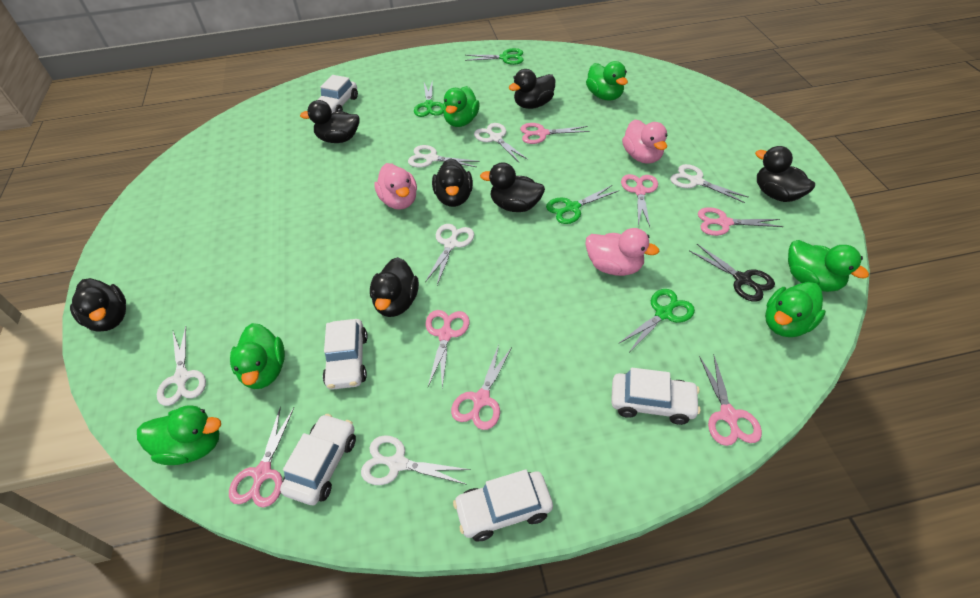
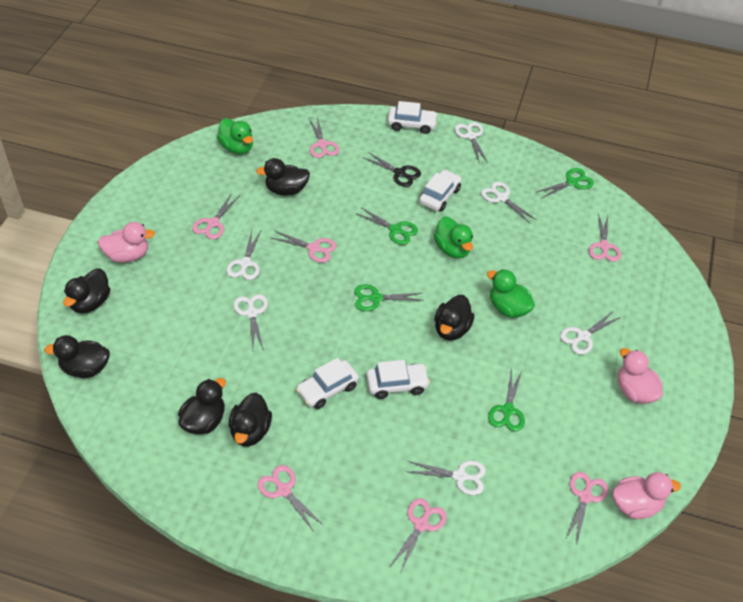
black duck: [70,278,126,332] [300,100,360,143] [370,257,419,317] [432,158,473,207] [480,162,545,212] [509,69,555,109] [755,146,815,202] = 7 -> [44,335,110,378] [63,268,110,313] [178,378,226,435] [229,393,272,446] [256,158,310,196] [434,295,475,341] = 6
green duck: [137,405,221,465] [230,323,285,389] [442,86,480,127] [586,61,628,100] [765,282,826,337] [788,240,869,292] = 6 -> [217,118,253,154] [434,216,473,258] [487,269,535,318] = 3
white car: [280,414,356,505] [318,75,358,113] [323,319,368,390] [453,469,553,541] [611,368,701,425] = 5 -> [296,358,359,409] [366,360,430,399] [388,101,438,134] [419,170,461,212] = 4

